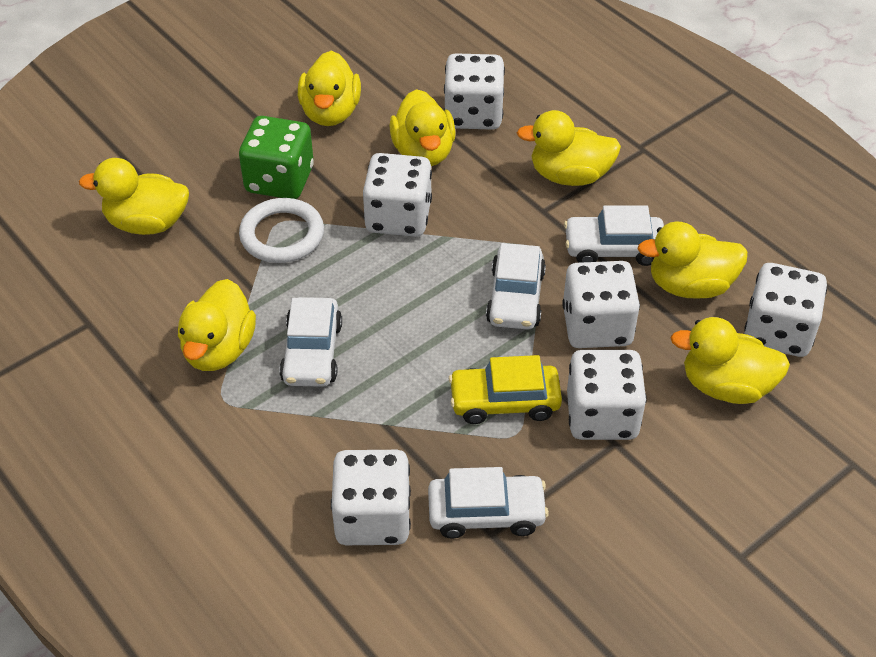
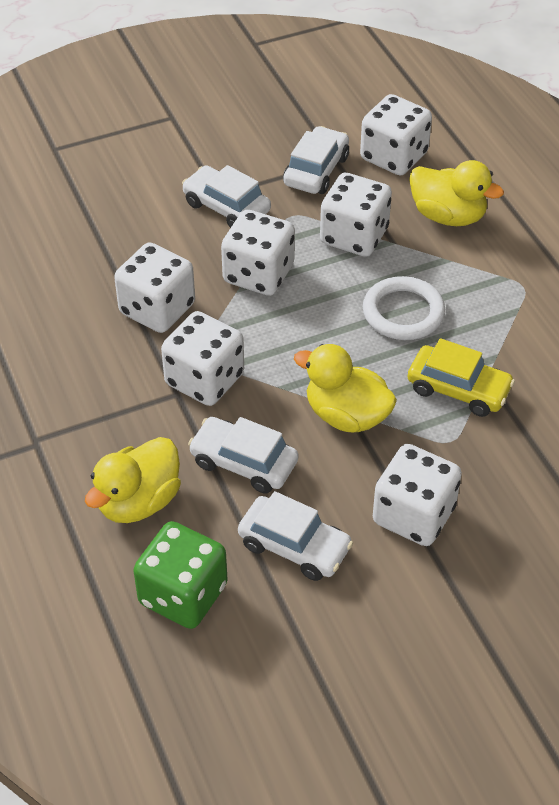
yellow duck: [79,158,189,235] [178,279,256,371] [298,51,361,126] [389,89,456,166] [517,110,621,186] [638,222,748,299] [670,317,790,404] = 7 -> [85,437,181,523] [294,344,397,433] [409,160,504,226] = 3

